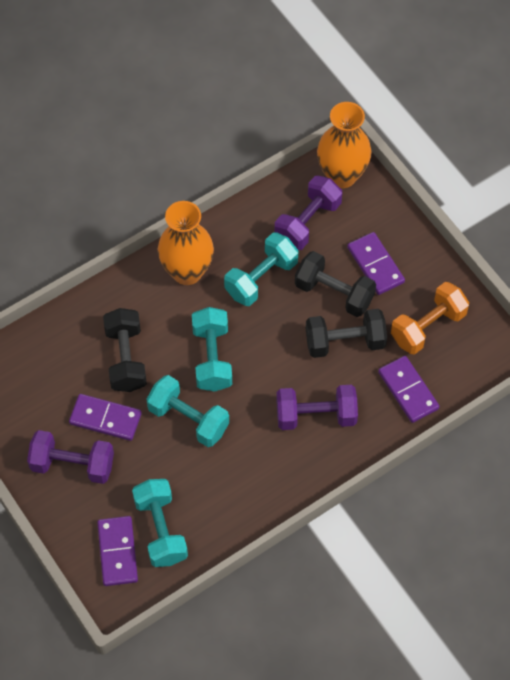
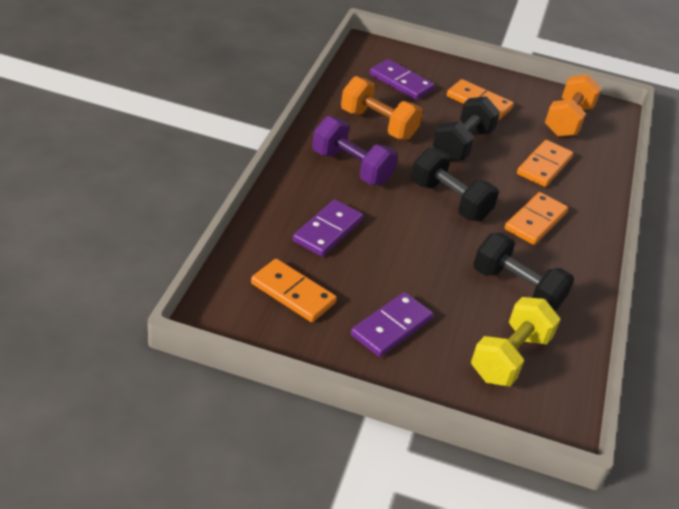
orange domino: none = 0 -> [251,259,337,322] [447,79,514,120] [505,192,568,245] [517,140,573,187] = 4
orange dumbbell: [391,282,469,354] = 1 -> [341,76,423,140] [545,74,601,137] = 2
orange vase: [158,201,214,285] [317,102,372,188] = 2 -> none = 0
purple domino: [69,394,142,441] [97,516,138,586] [347,232,405,295] [378,356,439,423] = 4 -> [293,200,363,257] [351,292,433,357] [370,59,435,100] = 3
purple dumbbell: [27,430,114,484] [275,176,342,250] [276,385,358,430] = 3 -> [312,116,398,185] = 1
turquoise dumbbell: [132,479,188,567] [146,375,229,447] [192,307,232,392] [224,232,298,306] = 4 -> none = 0
yellow dumbbell: none = 0 -> [471,297,560,386] = 1

